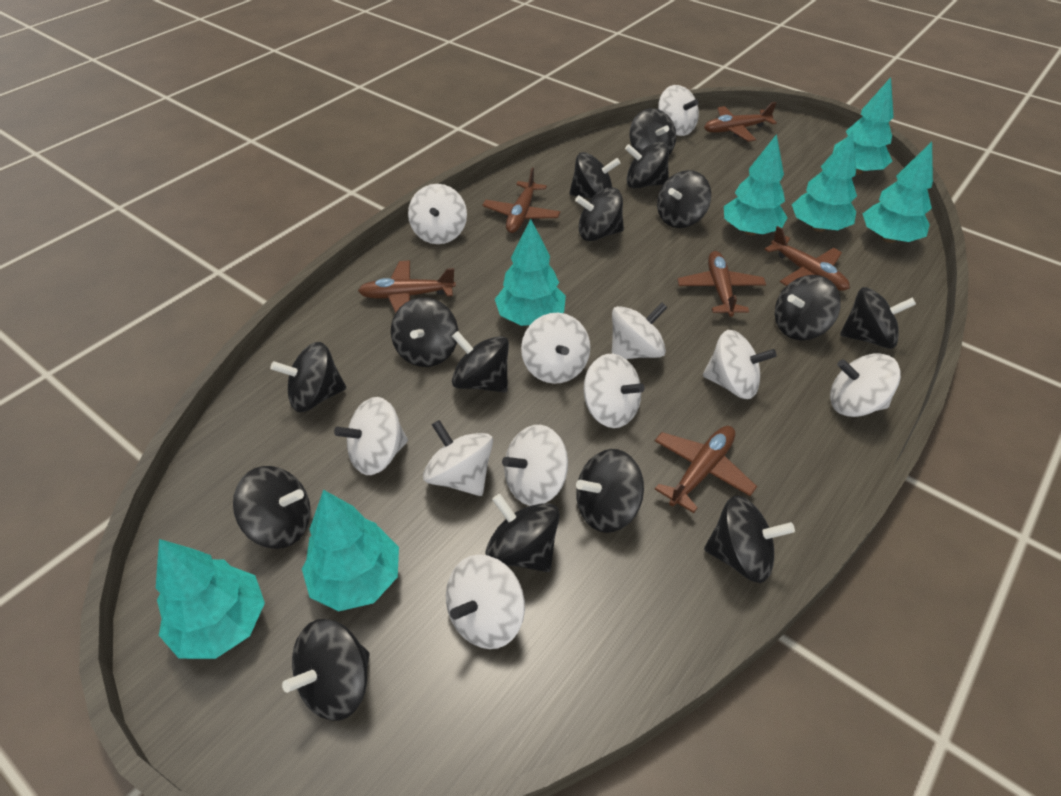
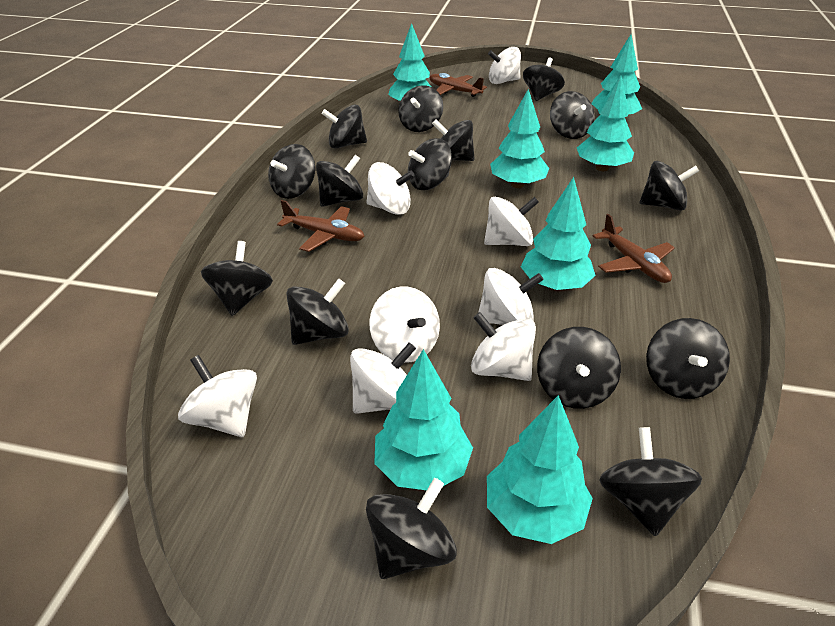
brown plane: [358,261,456,313] [482,168,560,233] [655,426,757,513] [677,251,766,317] [704,102,777,142] [764,226,850,291] = 6 -> [277,200,365,252] [430,73,487,97] [593,214,675,283] = 3
white spinning top: [334,397,408,475] [408,184,467,244] [423,420,493,496] [446,554,525,649] [502,425,568,506] [521,313,590,384] [584,354,645,428] [612,302,668,359] [658,85,699,136] [703,330,777,399] [830,354,901,417] = 11 -> [178,355,257,437] [350,343,416,414] [366,162,415,215] [369,287,440,363] [471,312,536,381] [478,268,544,325] [484,197,539,246] [488,47,521,84] = 8

